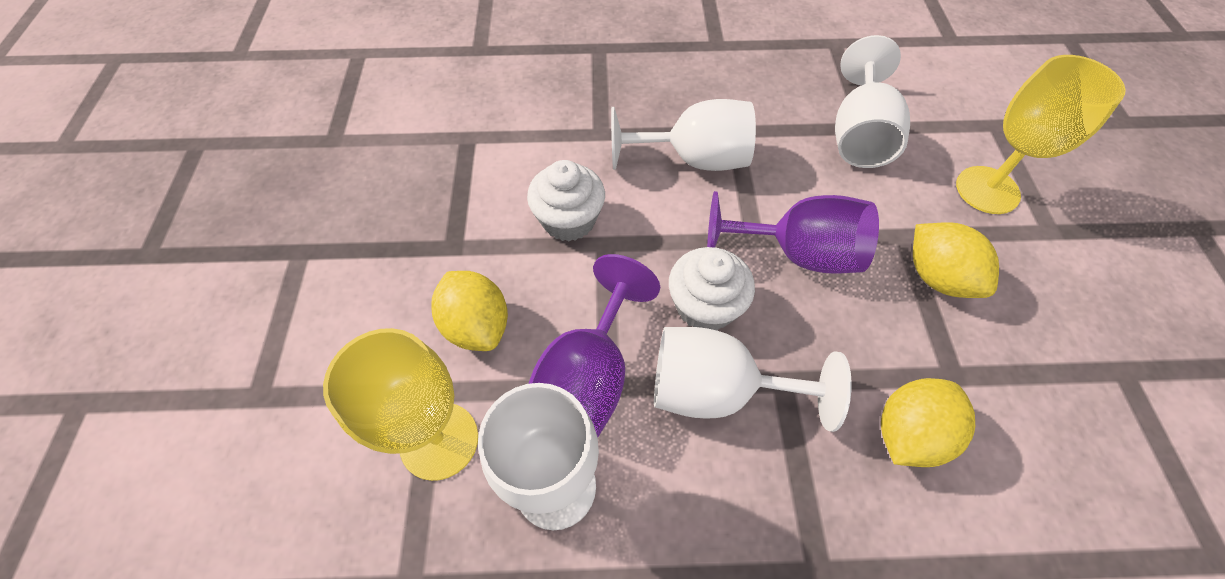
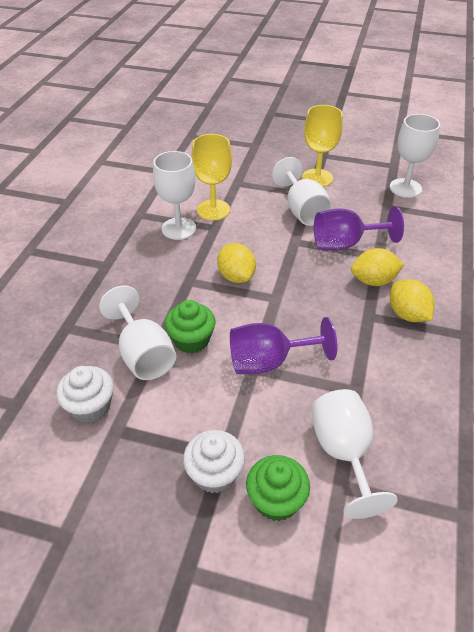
green cupcake: none = 0 -> [165,300,215,353] [246,455,310,521] = 2
white goblet: [478,383,599,530] [611,99,756,171] [654,327,852,432] [835,35,910,168] = 4 -> [99,286,176,380] [153,151,196,240] [272,157,332,226] [311,389,398,519] [389,114,440,198] = 5

